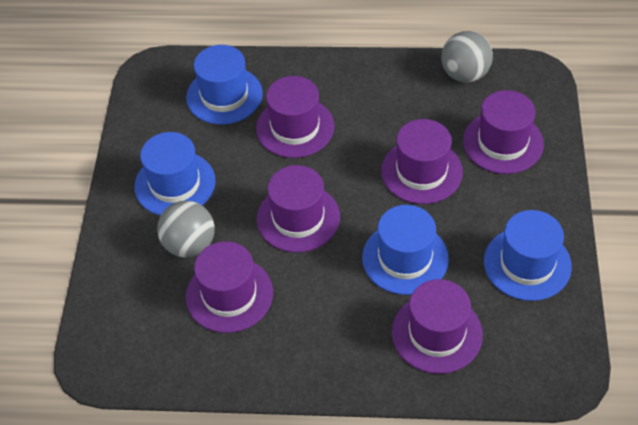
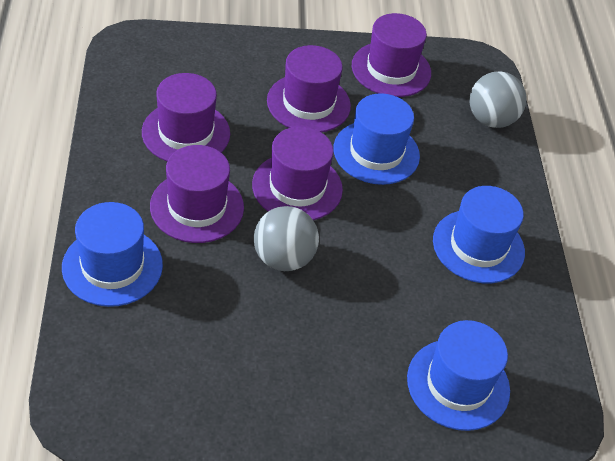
purple hat: [186,241,273,333] [256,76,334,158] [257,165,340,252] [381,119,463,204] [392,279,483,374] [463,90,544,174] = 6 -> [142,73,230,161] [150,145,244,243] [252,126,343,220] [267,45,351,132] [352,13,431,97] = 5

